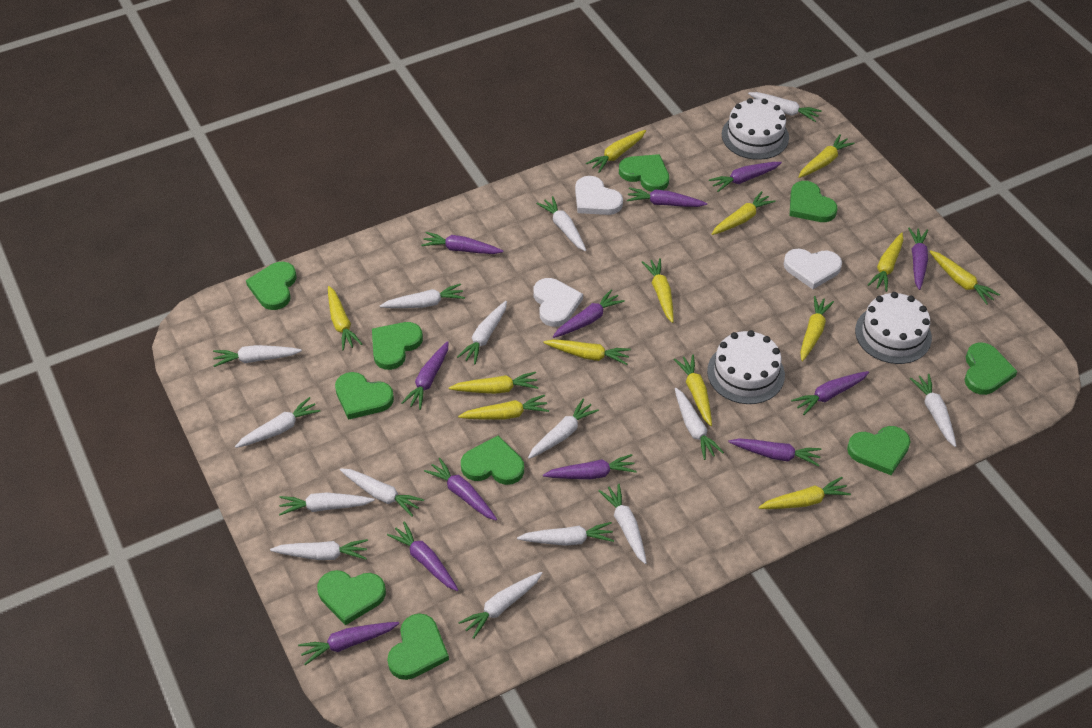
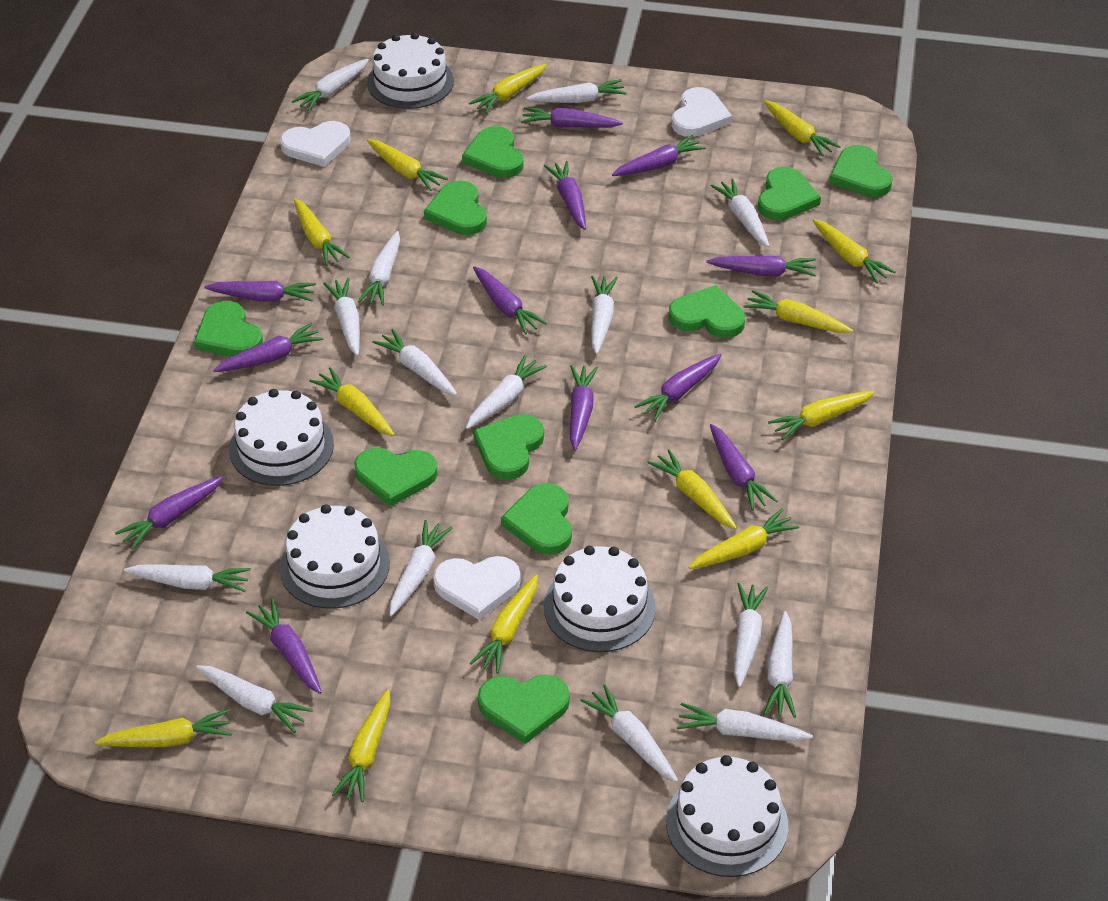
white cake: [707,330,785,404] [722,98,789,160] [855,292,932,364] = 3 -> [229,389,334,486] [279,504,390,609] [367,33,454,109] [544,546,656,652] [666,755,788,877] = 5

